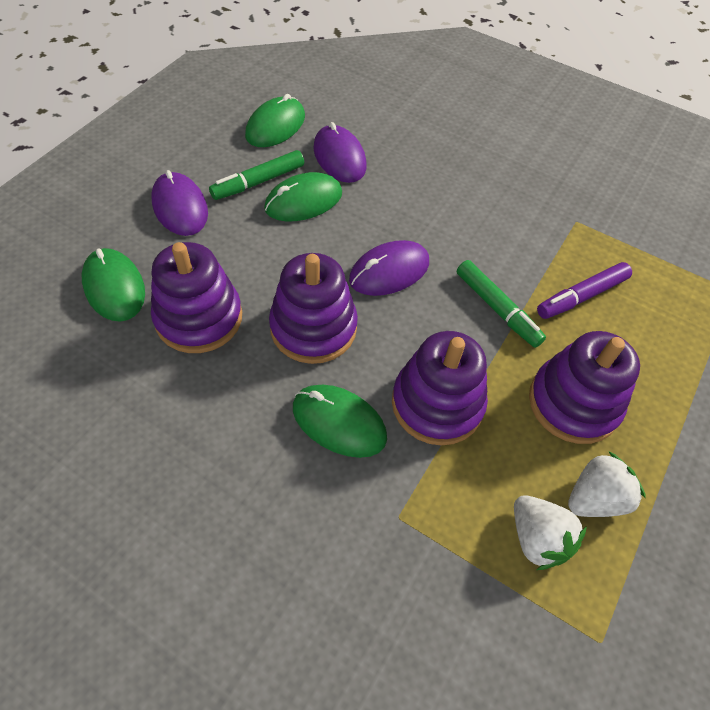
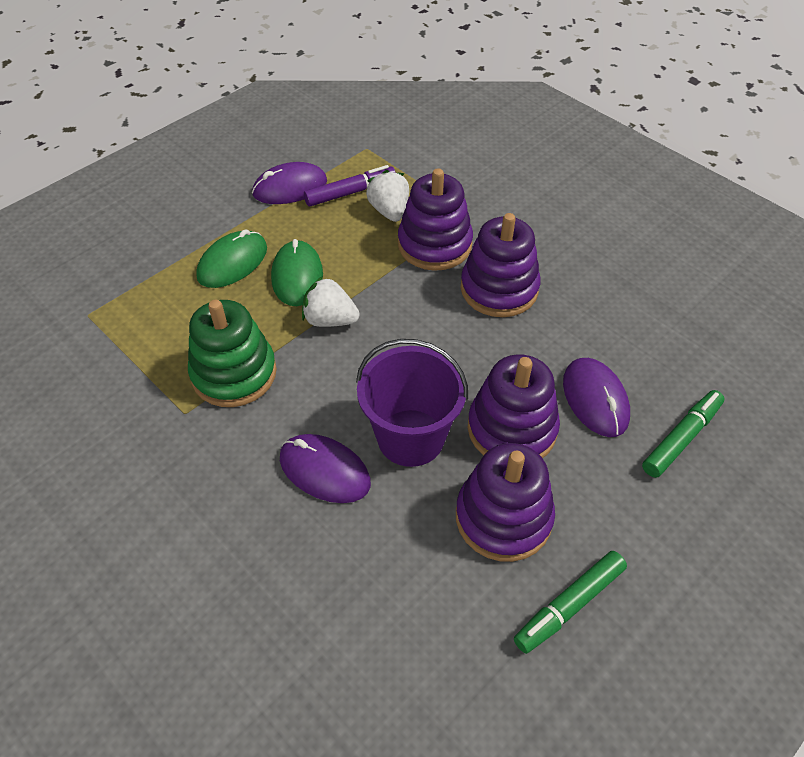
green mouse: [82,248,145,322] [245,94,305,147] [264,172,342,221] [293,385,387,458] = 4 -> [196,229,267,288] [271,239,323,306] = 2
green stacking toy: none = 0 -> [188,299,277,407] = 1
purple bucket: none = 0 -> [356,339,468,467] = 1

